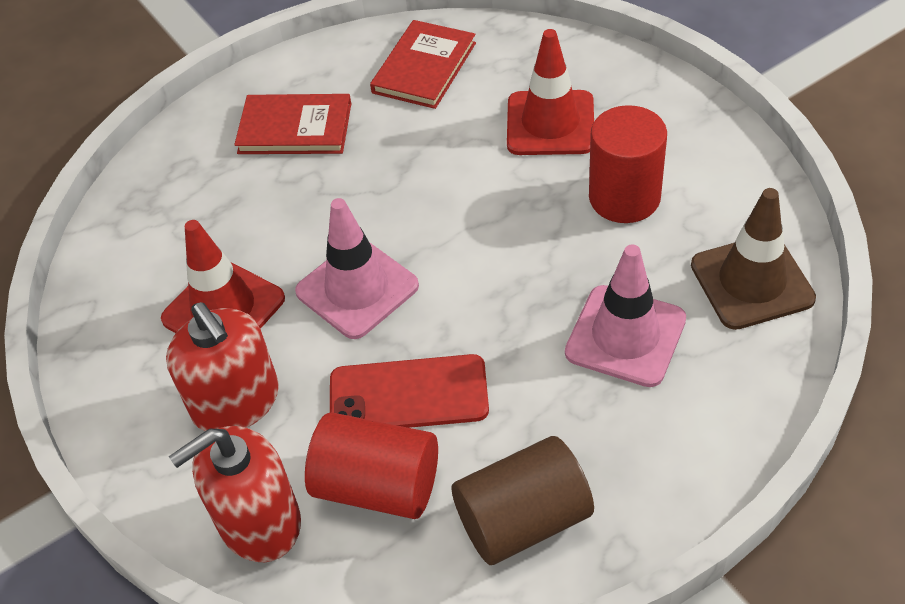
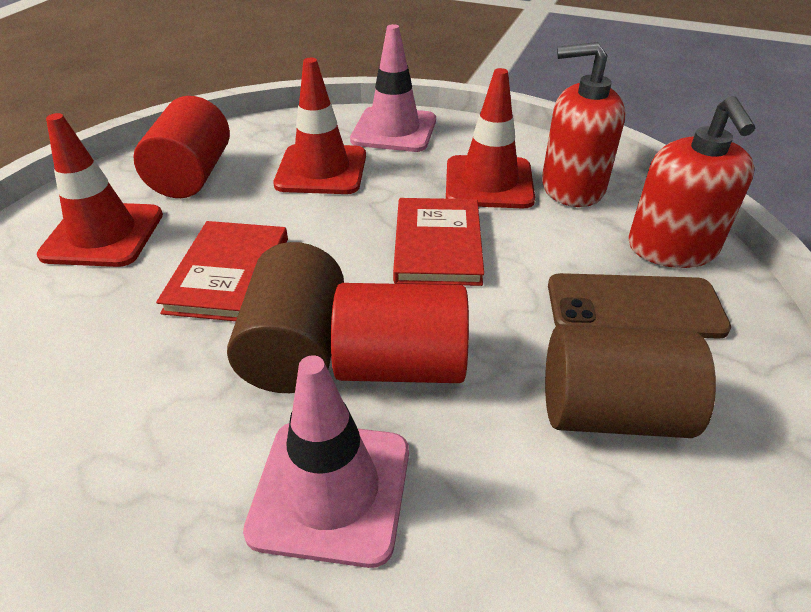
brown cylinder: [451,436,594,565] = 1 -> [227,242,344,393] [545,324,716,438] = 2
brown phone: none = 0 -> [548,273,731,339] = 1
brown traffic cone: [691,188,816,330] = 1 -> none = 0
red phone: [330,354,489,428] = 1 -> none = 0
red traffic cone: [161,220,285,333] [507,29,594,155] = 2 -> [37,113,163,267] [273,58,366,194] [446,68,535,208] = 3

